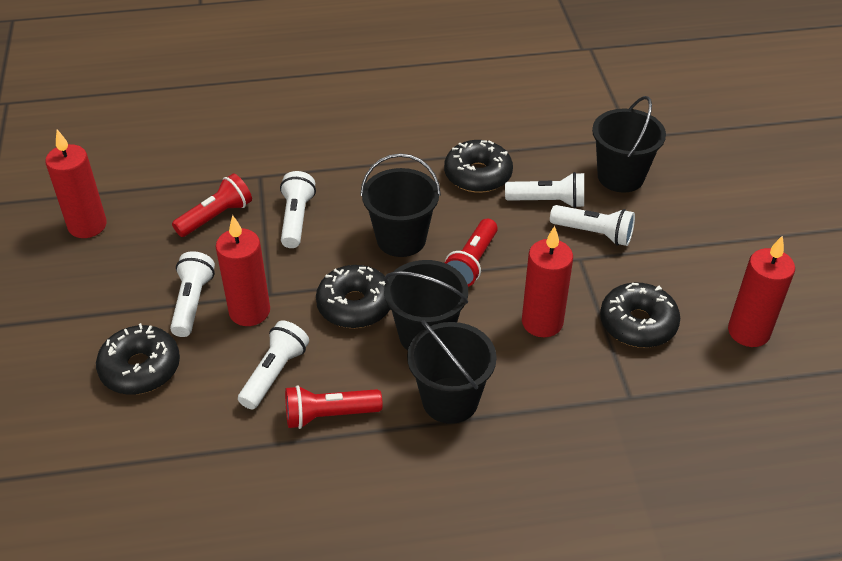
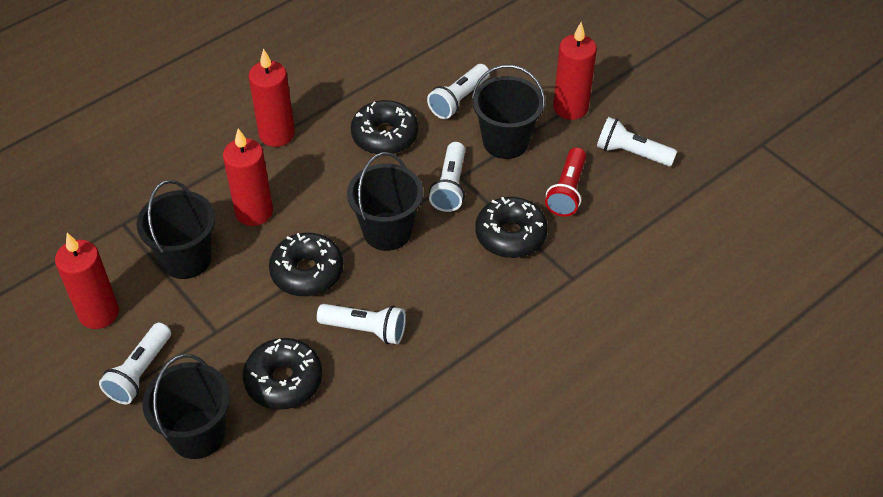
red flashlight: [172,173,252,237] [285,385,383,429] [445,219,498,287] = 3 -> [545,147,586,217] = 1

